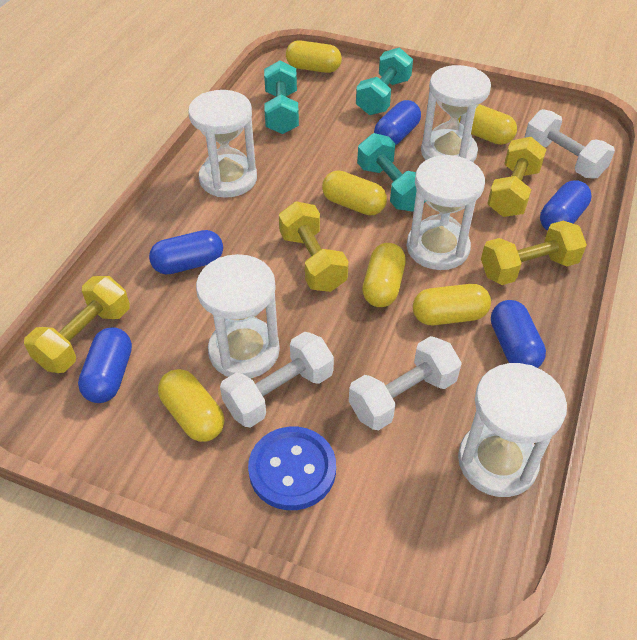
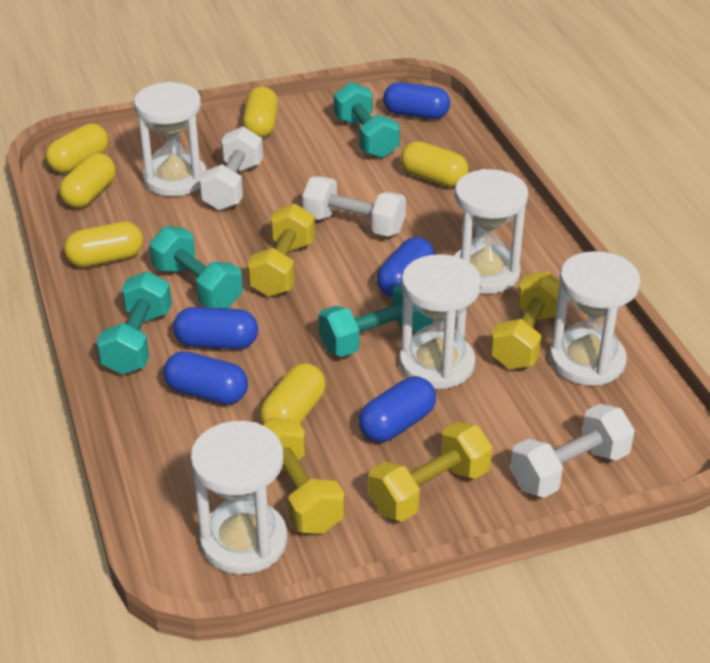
blue button: [248,427,336,510] = 1 -> none = 0
turquoise dumbbell: [264,60,299,134] [356,47,413,115] [357,133,425,212] = 3 -> [96,271,172,375] [149,226,243,309] [318,285,433,357] [334,82,400,158] = 4

